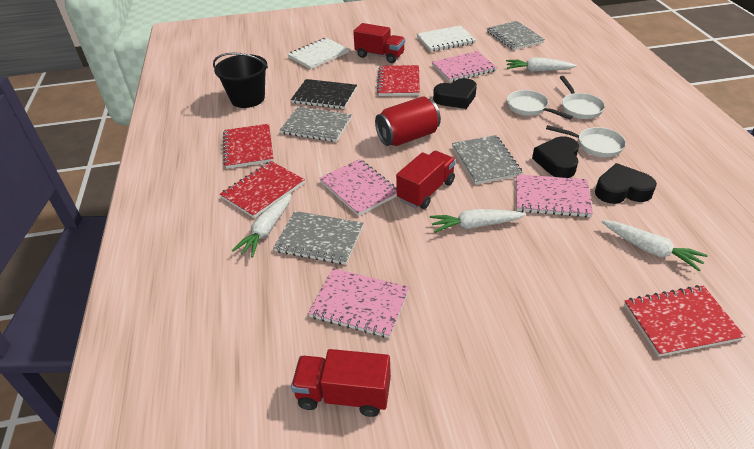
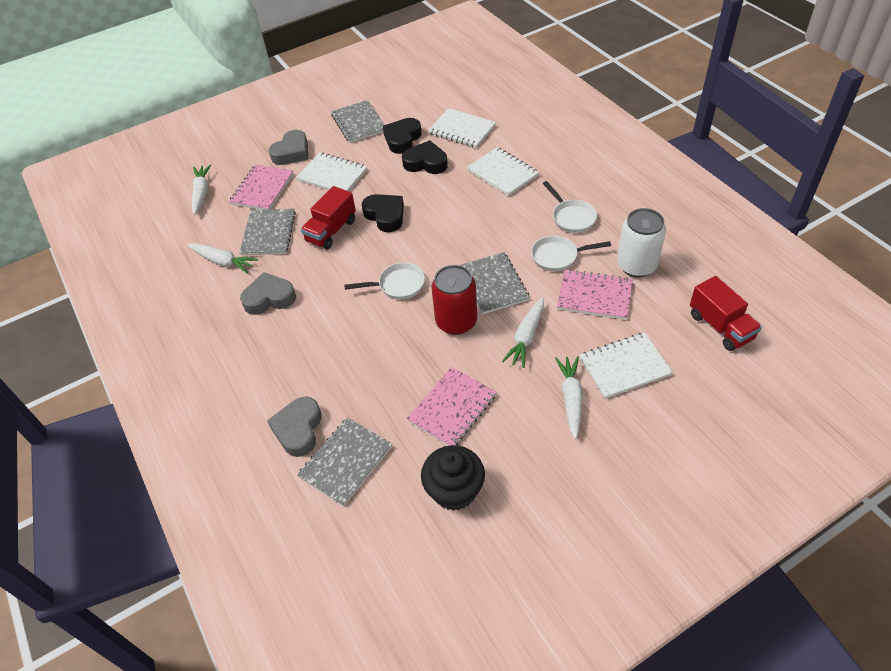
black bucket: [213,52,268,108] = 1 -> none = 0
black cupcake: none = 0 -> [421,445,485,511] = 1
black notebook: [291,79,357,109] = 1 -> none = 0
grey heart: none = 0 -> [240,272,296,315] [267,397,322,457] [269,130,308,165] = 3
pink notebook: [308,268,410,338] [319,159,397,216] [432,51,497,82] [516,174,593,217] = 4 -> [229,164,294,210] [407,367,497,446] [557,269,633,320] = 3
red notebook: [220,161,305,218] [223,124,274,169] [377,65,420,96] [624,285,745,357] = 4 -> none = 0
red truck: [291,349,391,417] [353,23,405,63] [396,151,456,209] = 3 -> [301,186,356,250] [690,276,762,351] = 2
white can: none = 0 -> [617,208,666,277] = 1
white notebook: [288,38,349,69] [417,25,476,52] = 2 -> [296,152,367,191] [428,108,496,148] [467,147,539,196] [580,332,673,399] = 4

